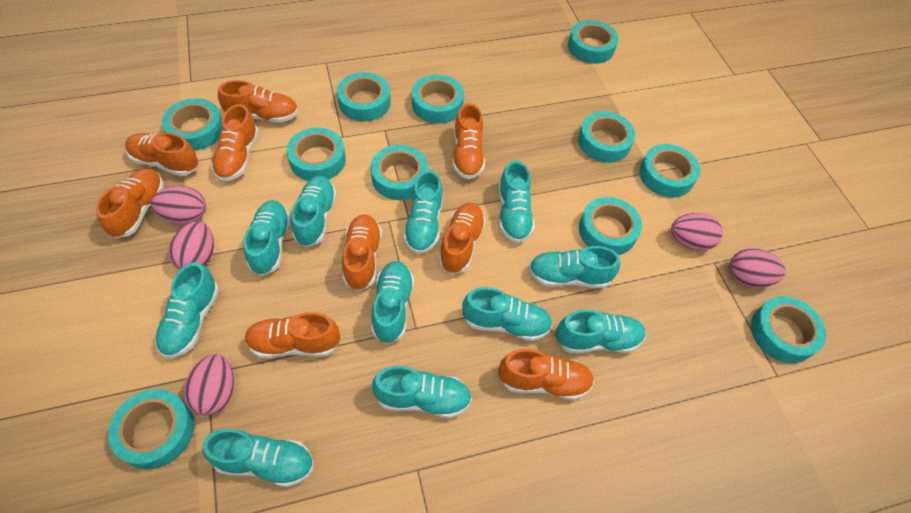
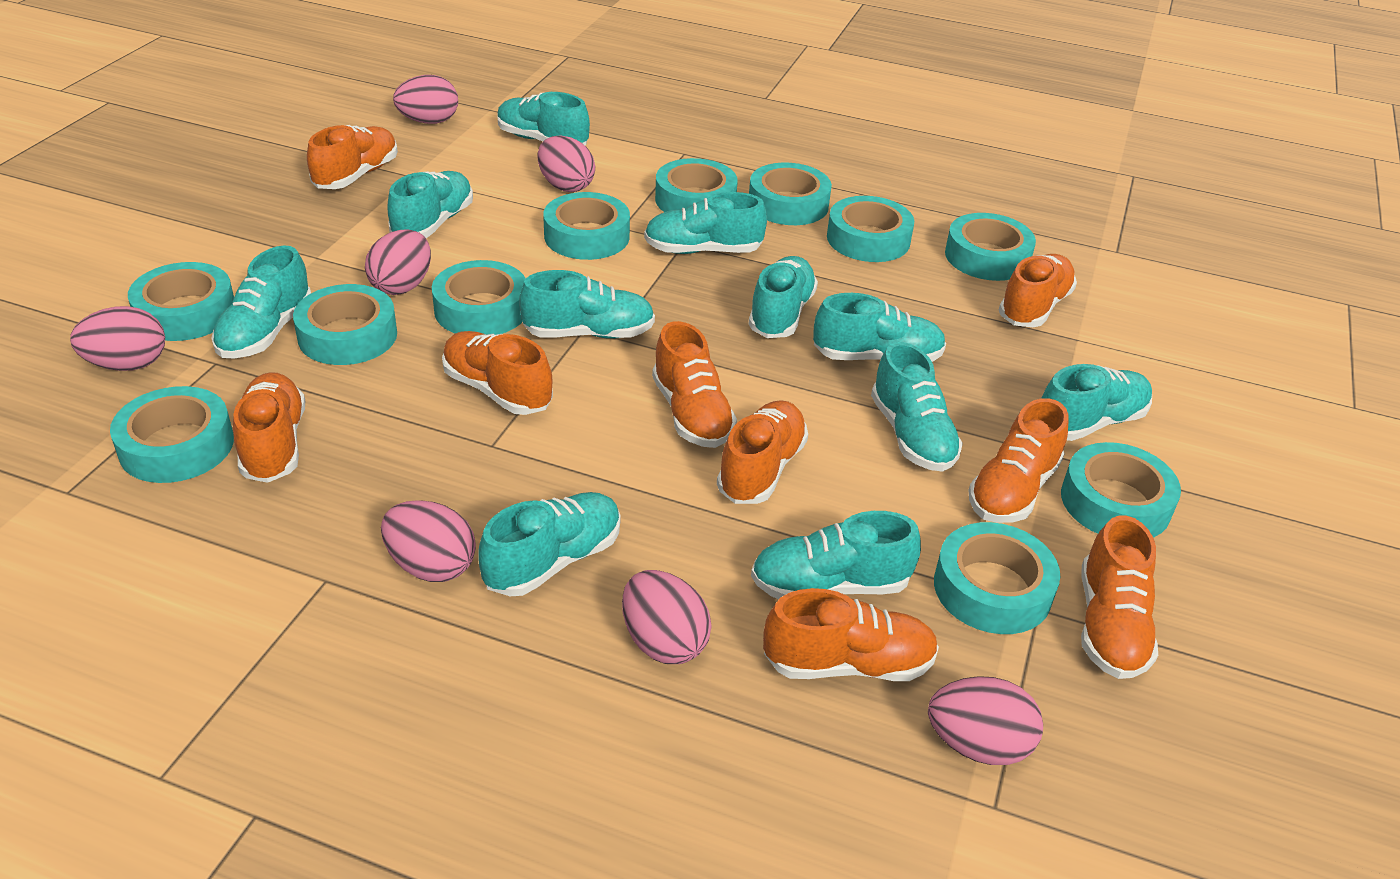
pink egg: [151,186,206,225] [169,222,214,270] [184,354,234,416] [671,213,723,251] [729,248,786,287] = 5 -> [70,306,165,371] [365,229,431,295] [381,500,476,582] [393,75,458,124] [537,135,595,192] [622,570,712,664] [928,676,1043,765] = 7

